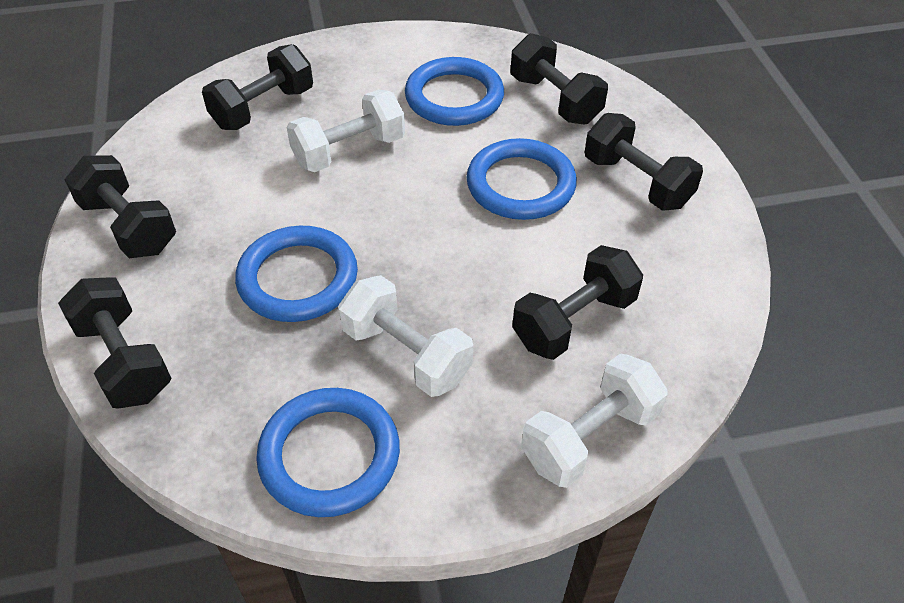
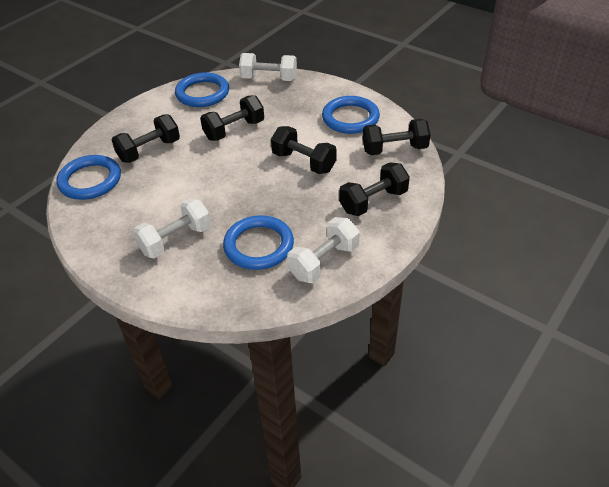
black dumbbell: [58,277,172,409] [64,155,176,258] [202,44,313,130] [510,33,608,125] [512,245,643,360] [585,113,703,211] = 6 -> [112,114,180,163] [200,95,264,141] [271,126,337,174] [339,162,410,216] [363,119,431,155] = 5

